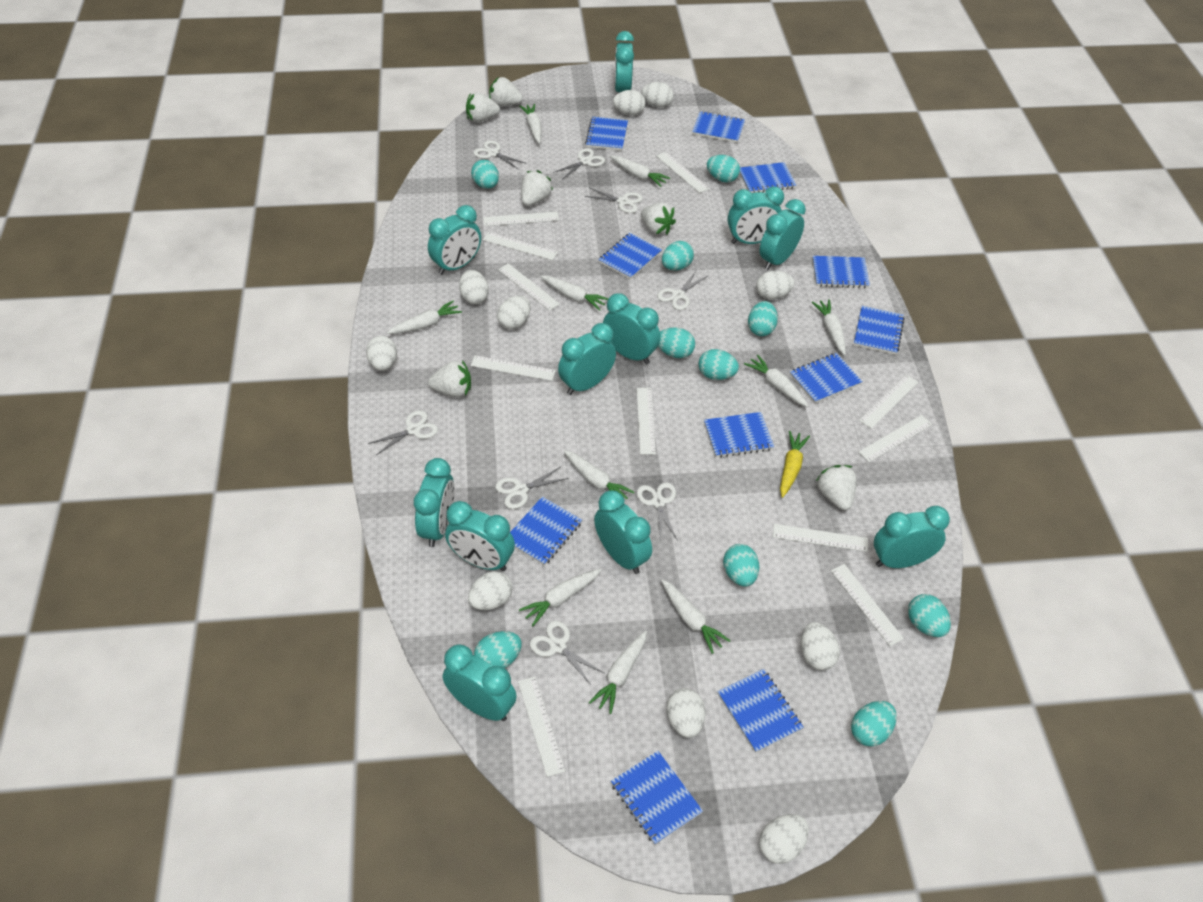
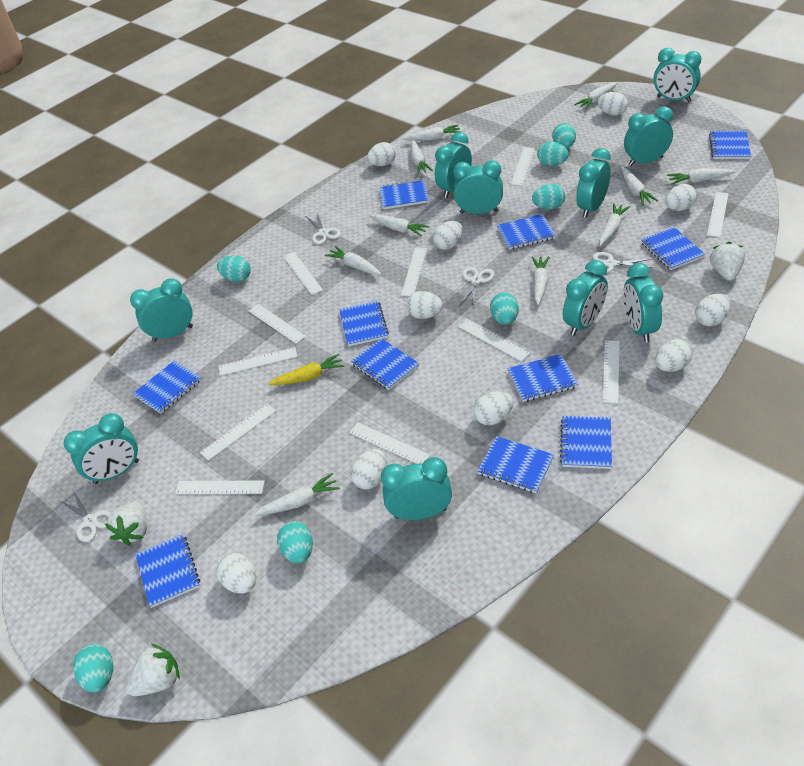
turquoise clock: [414,458,455,547] [428,205,481,275] [443,644,517,721] [445,501,515,571] [558,323,616,395] [594,490,652,574] [603,293,660,364] [615,31,634,92] [728,186,784,244] [760,199,806,270] [874,506,950,568] = 11 -> [64,413,139,484] [130,278,193,341] [381,457,452,520] [435,132,472,198] [453,160,503,214] [563,260,608,336] [576,148,611,218] [623,263,663,342] [624,106,673,166] [654,48,702,102] = 10
turquoise egg: [471,160,499,189] [474,631,522,668] [658,327,695,358] [662,241,694,271] [698,349,739,380] [707,155,740,182] [723,544,759,587] [748,301,778,336] [851,701,897,747] [908,594,951,637] = 10 -> [73,644,113,693] [217,256,251,282] [277,521,313,563] [490,292,519,325] [532,184,565,210] [537,142,569,166] [552,123,576,148] = 7
white scissors: [368,410,438,455] [473,140,527,170] [495,467,568,509] [530,621,604,685] [553,148,605,179] [584,188,643,213] [637,483,678,541] [657,271,709,310] = 8 -> [59,490,111,542] [307,213,341,244] [460,267,494,305] [593,252,652,273] = 4
white strawberry: [428,360,471,397] [466,92,500,123] [489,77,523,107] [521,170,553,206] [641,203,676,235] [816,465,857,510] = 6 -> [105,502,147,546] [127,644,180,696] [710,242,745,281] = 3

